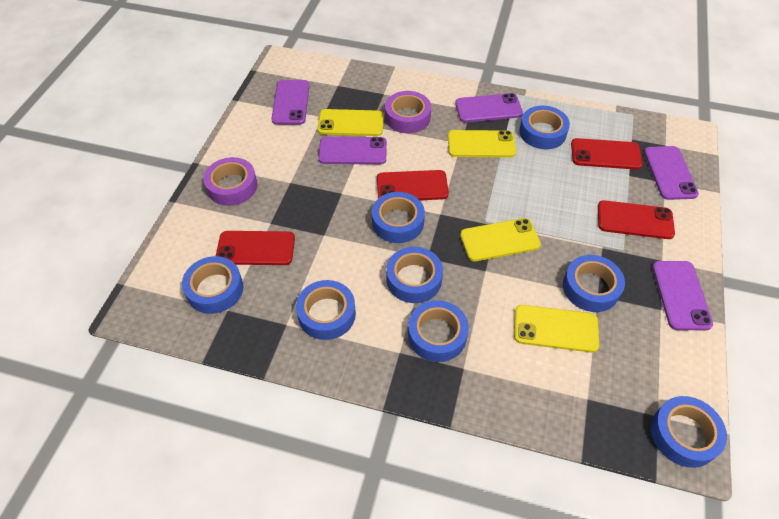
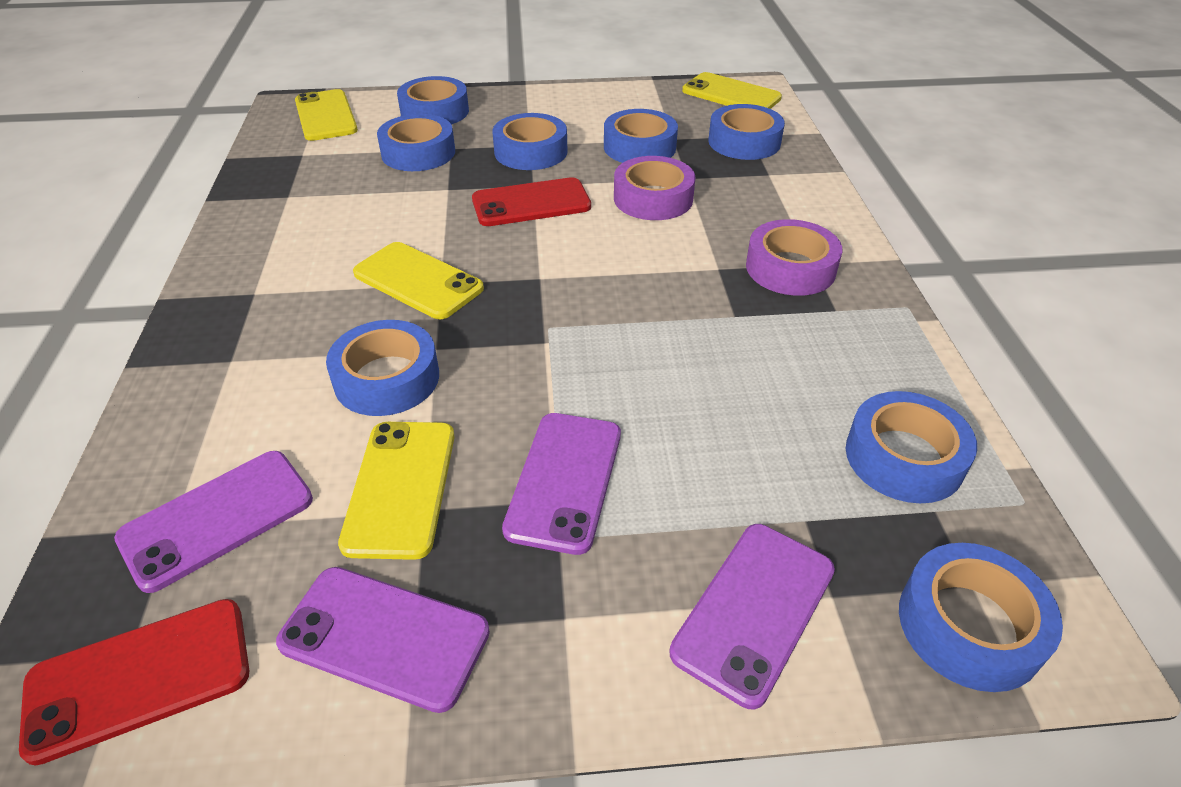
purple phone: [271,80,309,125] [318,137,387,165] [455,93,523,122] [644,146,699,200] [652,261,713,330] = 5 -> [114,451,313,593] [276,567,490,713] [502,413,621,555] [669,524,835,709] = 4
red phone: [216,231,295,265] [377,170,449,200] [571,138,643,170] [598,200,675,239] = 4 -> [19,599,249,766] [472,177,591,226] = 2

